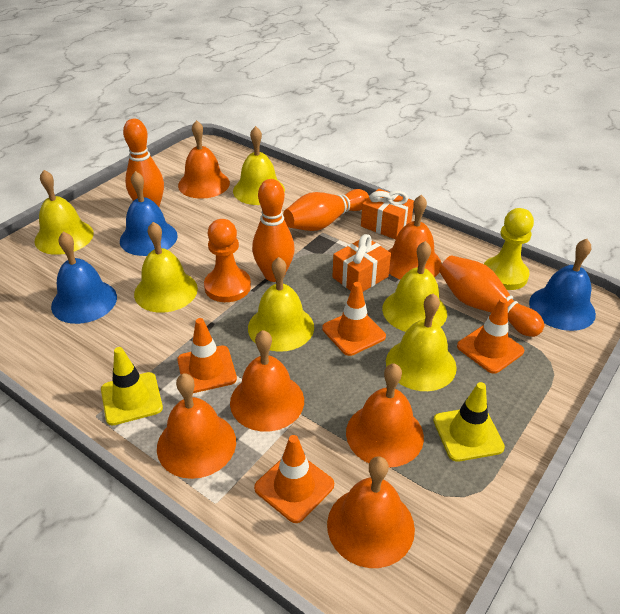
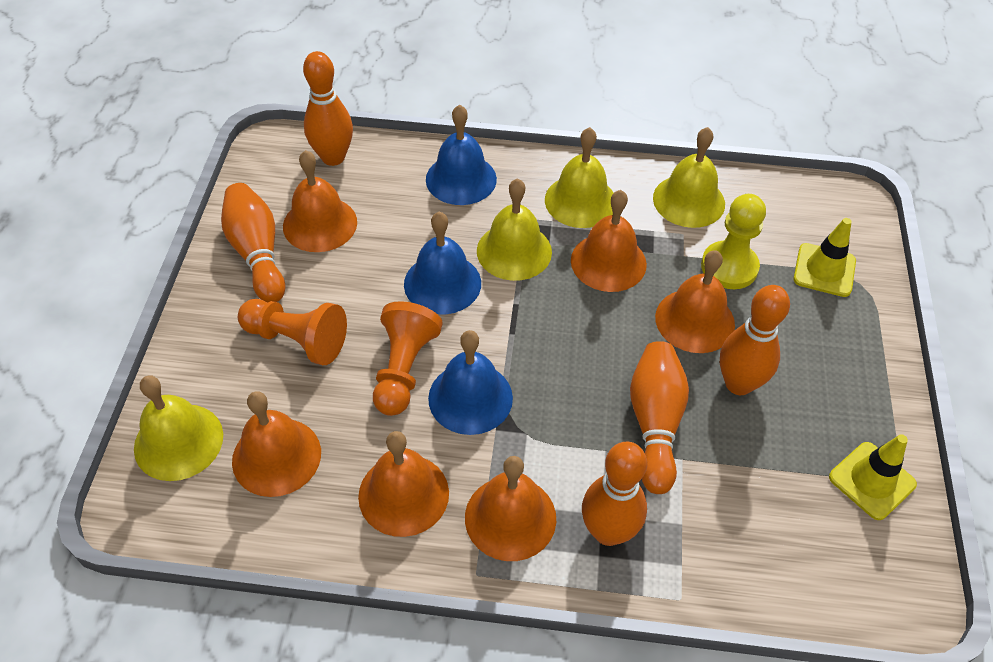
orange bowling pin: [123,119,164,207] [252,179,295,282] [283,189,369,231] [439,255,544,337] = 4 -> [221,183,286,303] [303,51,353,166] [582,441,647,546] [630,341,689,494] [720,285,790,395] = 5
orange gift: [333,234,391,292] [361,189,414,239] = 2 -> none = 0
orange pawn: [204,219,251,302] = 1 -> [238,299,347,365] [373,301,443,416] = 2
orange traffic cone: [177,318,237,393] [254,435,334,523] [322,282,386,356] [457,298,524,374] = 4 -> none = 0
yellow bell: [34,170,94,255] [134,222,198,313] [233,126,285,205] [248,257,314,352] [382,241,447,332] [386,293,457,391] = 6 -> [134,376,223,481] [477,178,552,281] [545,127,613,228] [653,127,725,228] = 4

